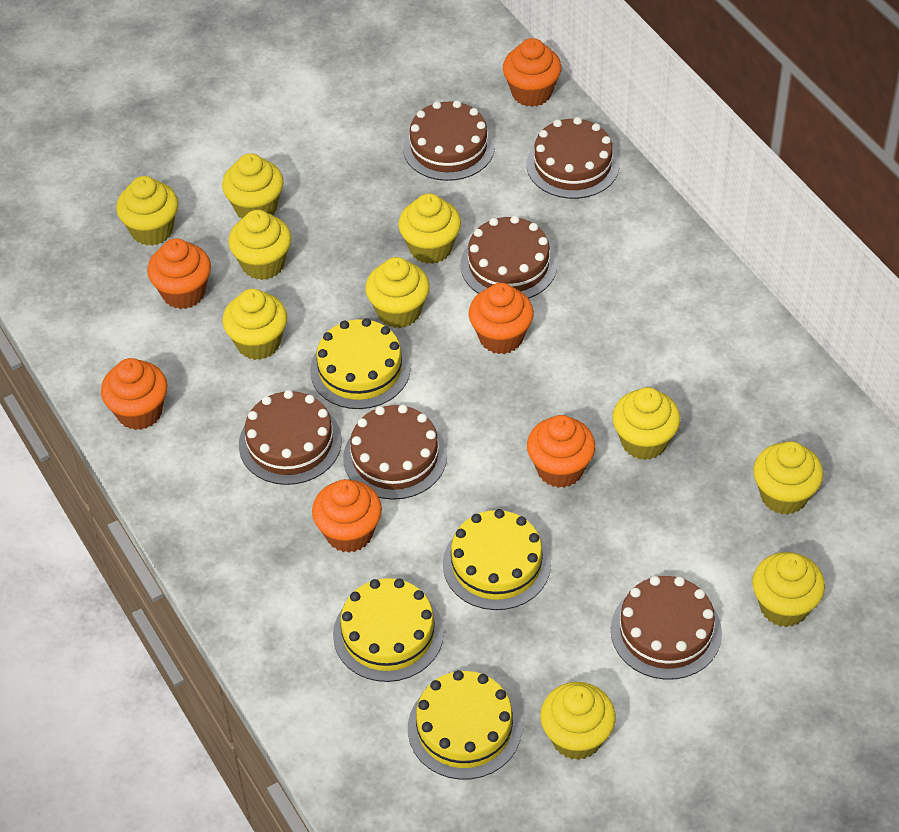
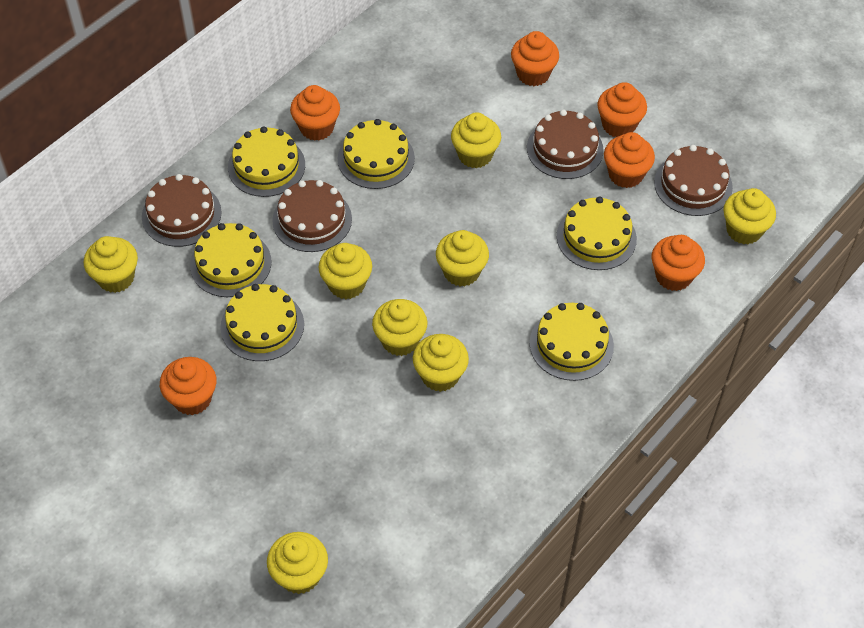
brown cake: [239,390,342,485] [343,404,447,500] [403,100,495,181] [461,216,557,298] [527,117,619,199] [611,576,722,680] = 6 -> [142,174,222,247] [272,180,352,252] [527,110,604,179] [654,145,733,216] = 4
yellow cake: [310,318,411,409] [333,578,444,682] [408,670,522,780] [443,509,551,610] = 4 -> [190,223,272,297] [220,284,304,361] [228,126,305,197] [338,119,415,189] [530,303,614,381] [557,197,637,270] = 6
yellow cupcake: [116,176,178,246] [222,154,284,219] [222,289,287,360] [228,210,291,280] [365,257,430,328] [398,194,461,264] [540,682,616,760] [612,387,681,460] [752,552,825,627] [753,441,823,515] = 10 -> [84,236,138,293] [267,532,328,594] [319,243,372,299] [372,299,427,356] [413,334,469,392] [436,230,489,286] [451,112,501,168] [723,188,776,245] = 8

